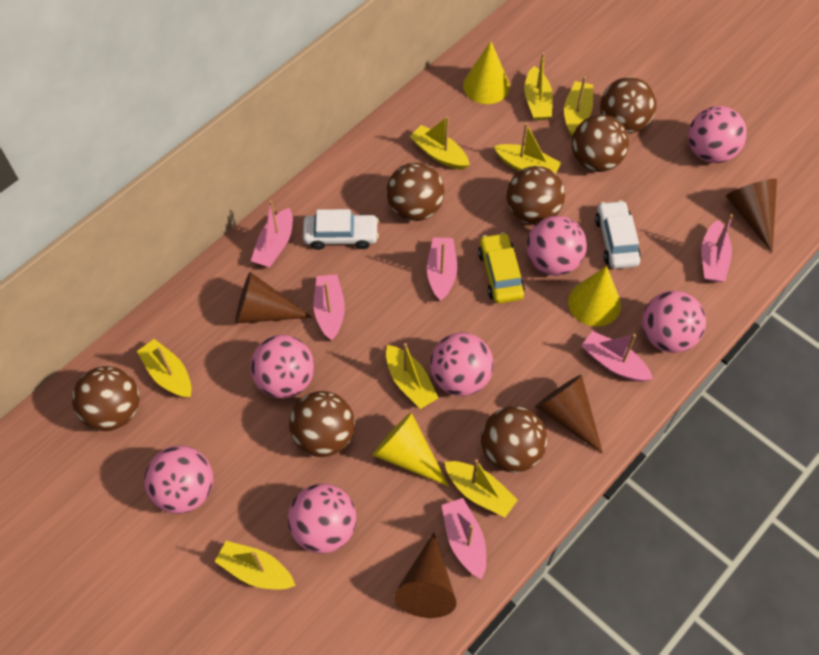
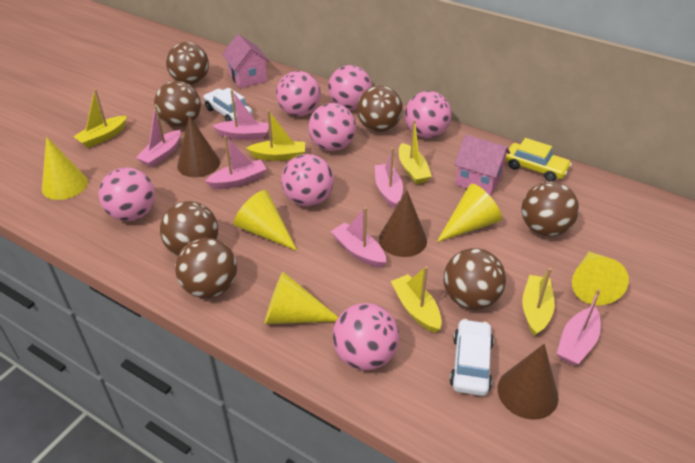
brown cone: [235,272,312,324] [394,532,457,618] [535,375,603,454] [726,179,777,253] = 4 -> [177,116,220,177] [379,190,427,257] [498,344,559,420] = 3
pink house: none = 0 -> [222,34,270,88] [454,135,510,196] = 2
yellow boat: [137,339,192,398] [215,541,295,590] [386,343,438,409] [410,116,470,170] [444,459,518,517] [494,123,561,173] [525,53,553,120] [564,76,593,137] = 8 -> [73,89,127,148] [246,110,305,161] [391,266,442,333] [399,120,432,184] [522,268,555,336] = 5
yellow cone: [372,413,449,486] [463,41,510,104] [568,266,621,327] = 3 -> [42,137,88,200] [233,190,297,251] [265,272,338,324] [437,184,502,242] [572,252,629,305] = 5

